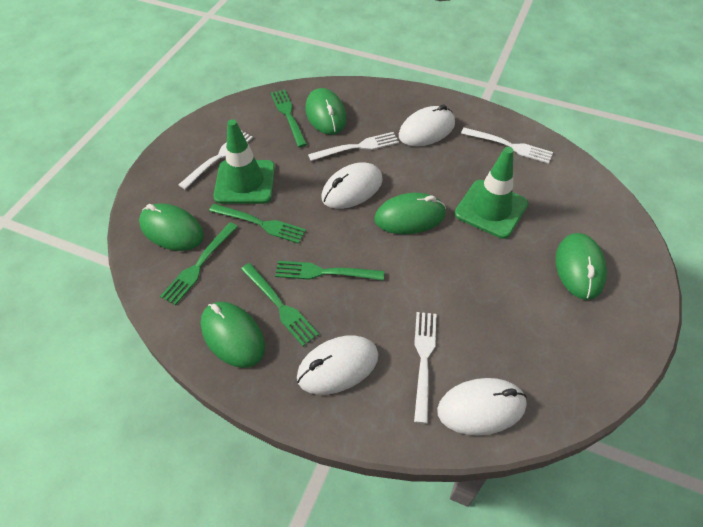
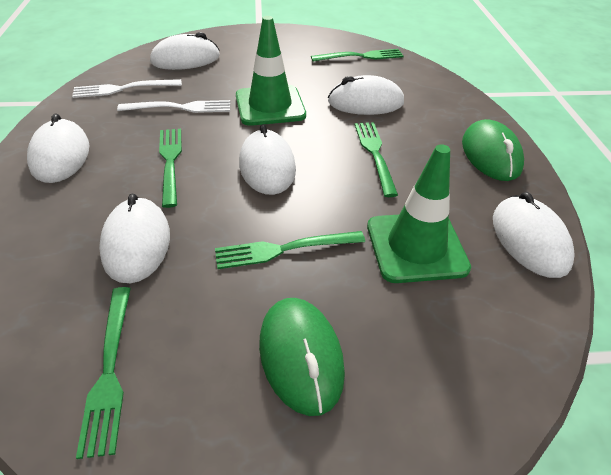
green mouse: [139,203,204,251] [201,302,265,368] [305,88,347,135] [375,193,446,234] [555,233,607,300] = 5 -> [259,298,345,416] [462,119,524,181] = 2
white fork: [179,131,253,189] [308,132,399,161] [414,312,437,424] [461,128,553,164] = 4 -> [72,79,182,98] [117,100,230,113] = 2
white mouse: [297,335,378,395] [321,163,383,209] [399,105,455,146] [437,378,527,435] = 4 -> [27,113,89,183] [99,194,170,283] [150,32,219,70] [239,124,296,195] [328,75,404,115] [493,192,575,278] = 6

